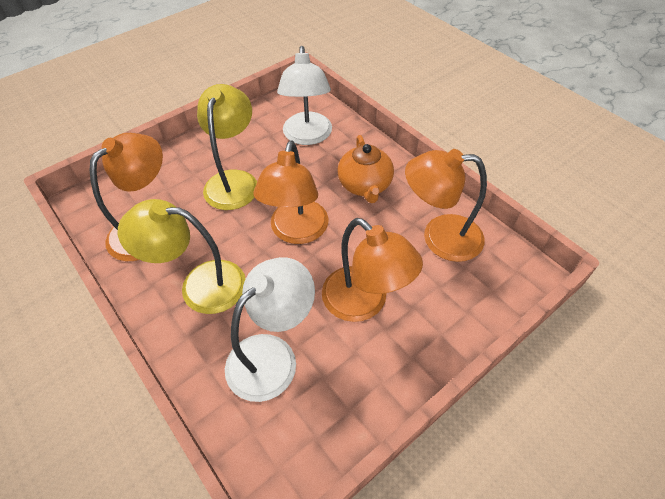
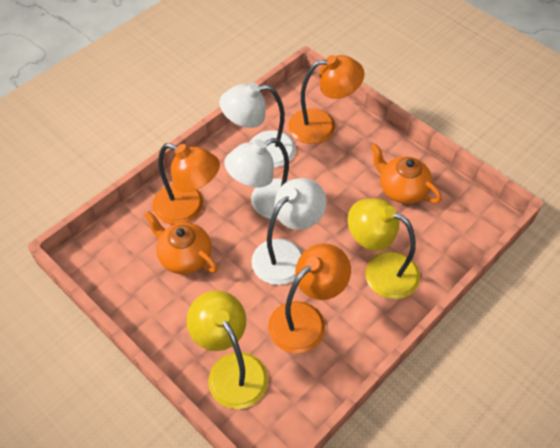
orange lamp: [90,133,163,261] [253,140,329,244] [322,218,423,322] [405,149,487,262] = 4 -> [152,143,220,225] [268,244,351,353] [288,55,365,144] = 3
orange teapot: [338,135,394,203] = 1 -> [144,211,218,274] [371,144,442,204] = 2
white lamp: [225,257,315,402] [277,46,332,145] = 2 -> [219,82,296,168] [224,138,289,220] [251,178,327,285] = 3

